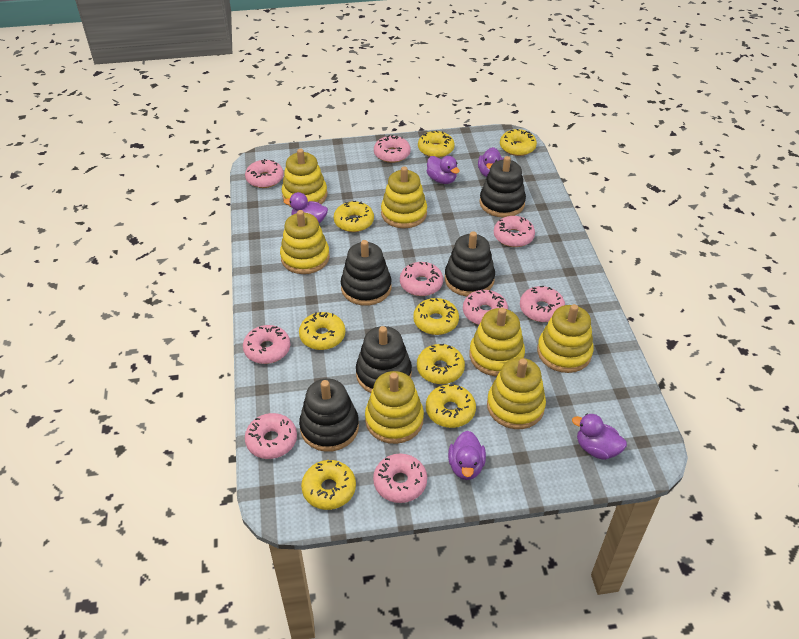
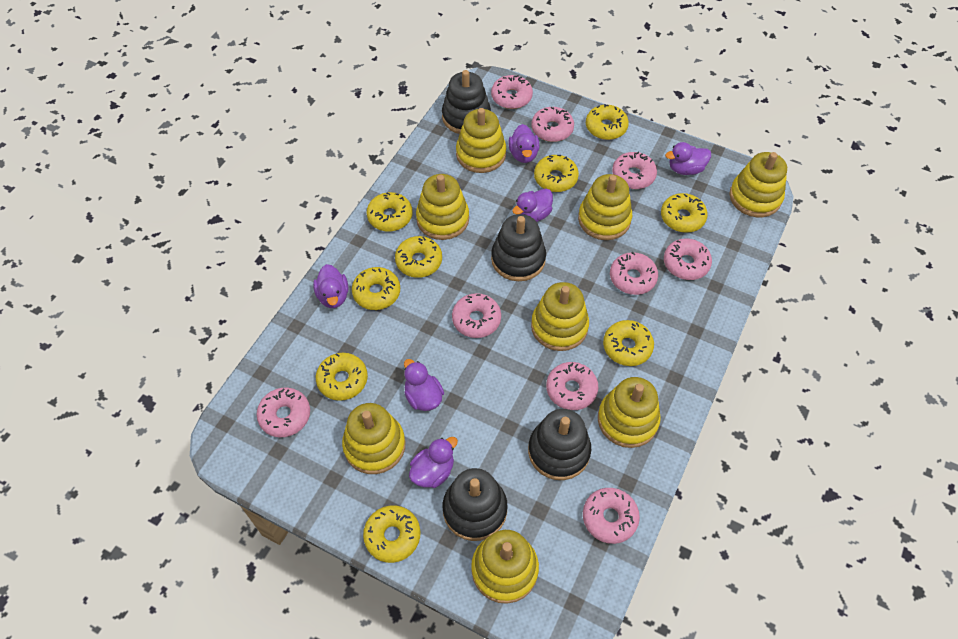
black stacking toy: [299,379,359,452] [341,240,392,306] [356,326,412,393] [445,231,495,297] [480,156,526,218] = 5 -> [442,70,491,134] [443,468,508,541] [491,214,546,281] [528,409,591,480] = 4
purple duck: [284,192,328,223] [427,156,460,184] [448,431,486,480] [478,147,504,177] [572,414,627,460] = 5 -> [313,264,348,308] [404,359,444,411] [409,437,458,488] [508,124,539,163] [512,189,553,222] [665,142,711,175] = 6
yellow donut: [299,312,345,350] [301,460,356,510] [334,201,374,232] [413,298,459,335] [417,344,465,384] [418,130,455,158] [426,384,476,428] [500,129,537,156] = 8 -> [316,353,368,401] [352,267,400,310] [363,505,420,563] [366,192,412,232] [395,236,442,278] [534,155,579,192] [586,104,629,140] [603,320,654,366] [661,193,707,233] = 9
yellow stacking toy: [280,210,330,274] [282,149,327,207] [365,371,424,444] [381,166,427,228] [469,308,525,376] [487,358,546,429] [537,304,594,373] = 7 -> [342,403,406,474] [416,174,469,240] [456,108,506,173] [471,530,539,604] [531,282,589,351] [578,174,632,240] [598,377,661,448] [729,152,787,217] = 8

